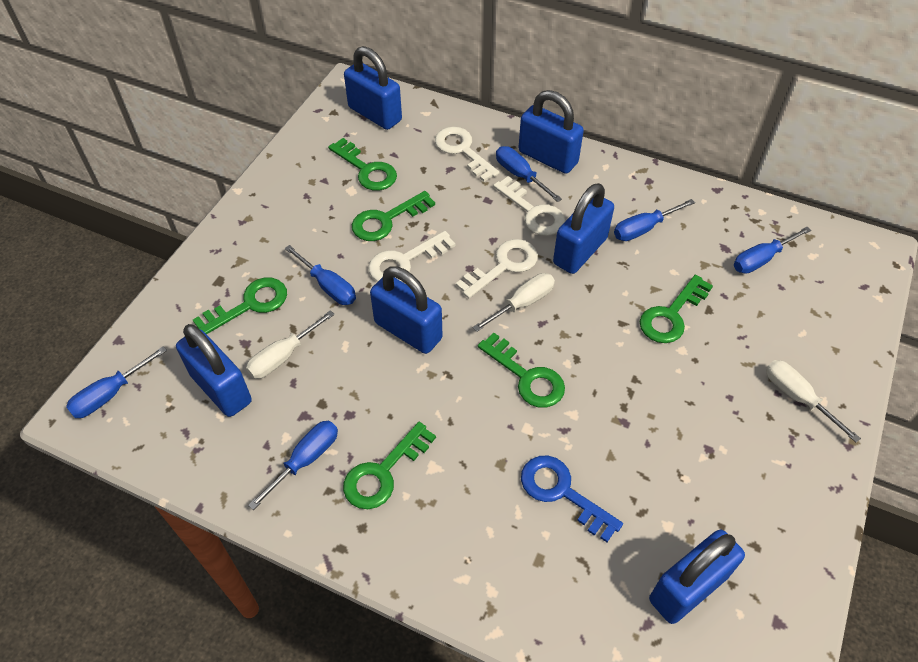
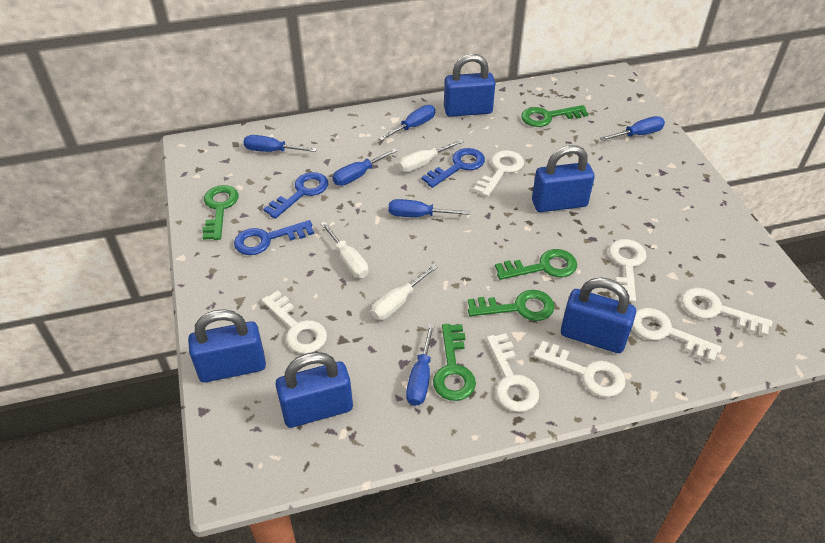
blue key: [521,455,623,542] = 1 -> [234,220,314,255] [263,172,328,219] [422,148,485,188] = 3
blue padlock: [176,324,252,417] [344,46,402,130] [370,266,443,354] [518,90,584,174] [553,183,614,274] [649,530,745,624] = 6 -> [188,309,266,382] [275,352,353,428] [444,54,495,117] [532,145,595,212] [561,278,636,353] = 5
green key: [193,277,287,334] [328,138,397,191] [343,422,436,509] [352,191,435,241] [478,333,565,408] [640,275,713,343] = 6 -> [202,185,239,240] [433,324,476,401] [468,290,554,321] [495,249,577,280] [521,105,588,127] = 5
white key: [368,231,456,282] [435,127,500,182] [456,239,538,298] [493,176,565,236] = 4 -> [262,291,327,354] [474,150,524,197] [486,333,539,412] [534,341,626,397] [609,239,646,302] [632,308,722,362] [682,288,772,336] = 7

